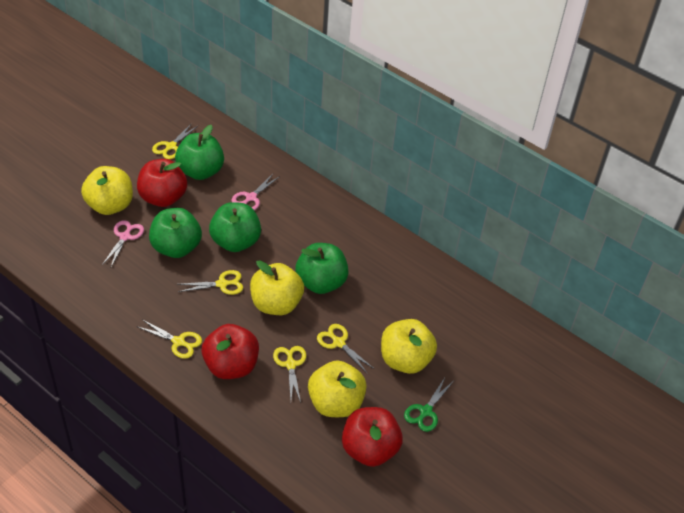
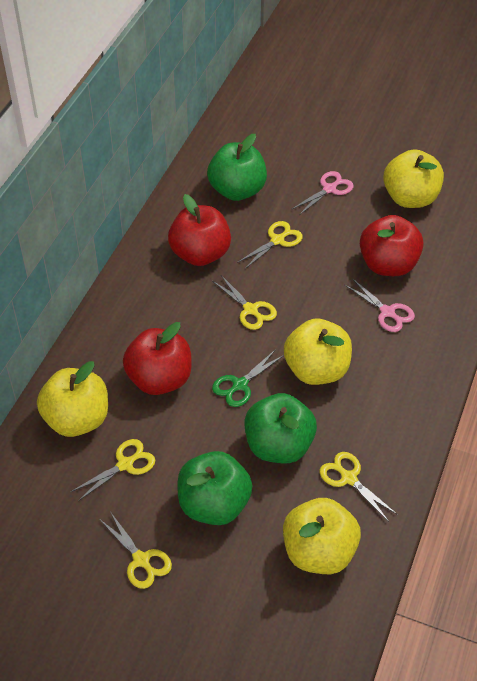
green apple: [149,208,202,258] [175,125,224,180] [209,202,261,252] [295,243,349,294] = 4 -> [177,451,252,525] [207,134,267,201] [244,393,317,463] = 3

